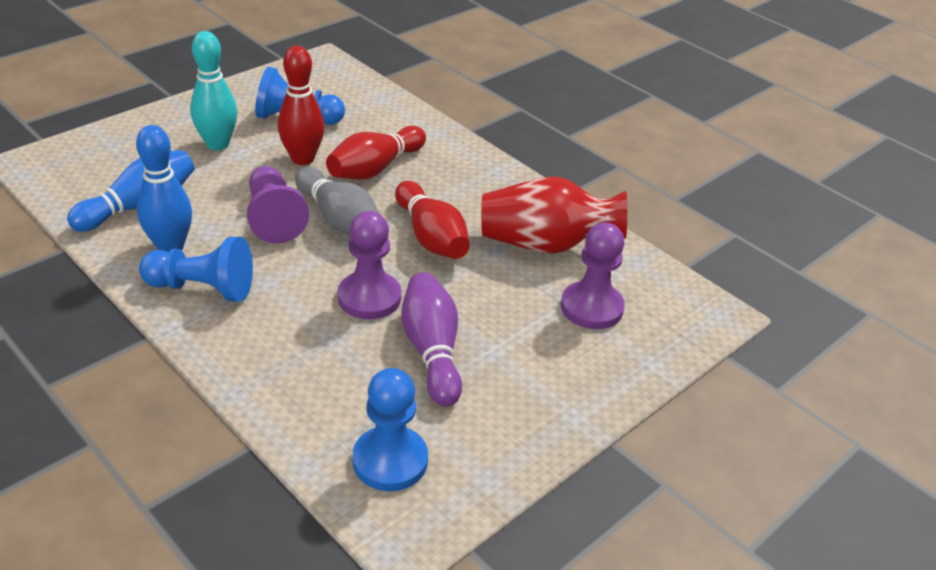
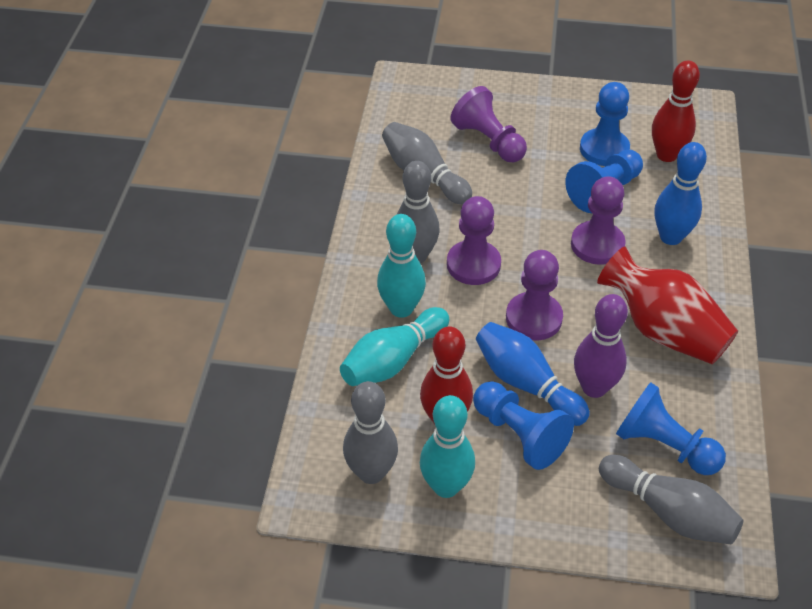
blue pawn: [139,237,253,302] [255,67,345,125] [353,368,428,491] = 3 -> [473,381,574,470] [565,150,643,213] [580,82,630,166] [616,382,726,475] = 4
grey bowling pin: [295,167,379,235] = 1 -> [343,381,398,484] [382,122,472,204] [397,161,440,263] [599,455,744,544] = 4
purple pawn: [247,166,309,244] [338,211,401,319] [561,222,625,329] = 3 -> [447,196,501,285] [450,86,527,162] [506,250,563,340] [571,176,626,265] = 4
red bowling pin: [278,46,325,165] [326,126,426,180] [395,181,470,259] = 3 -> [420,326,473,424] [652,60,700,162] = 2
turquoise bowling pin: [190,31,238,150] = 1 -> [340,307,449,386] [377,214,426,318] [420,395,475,498] = 3

